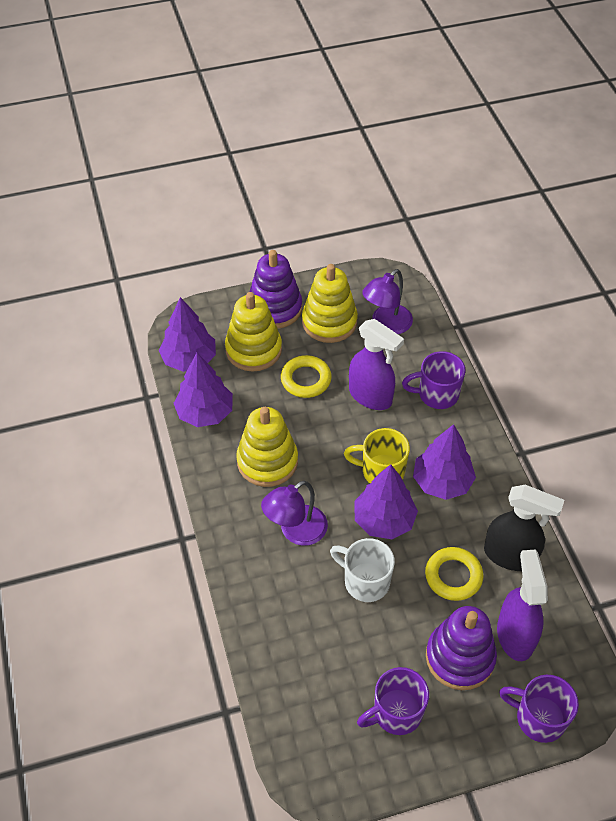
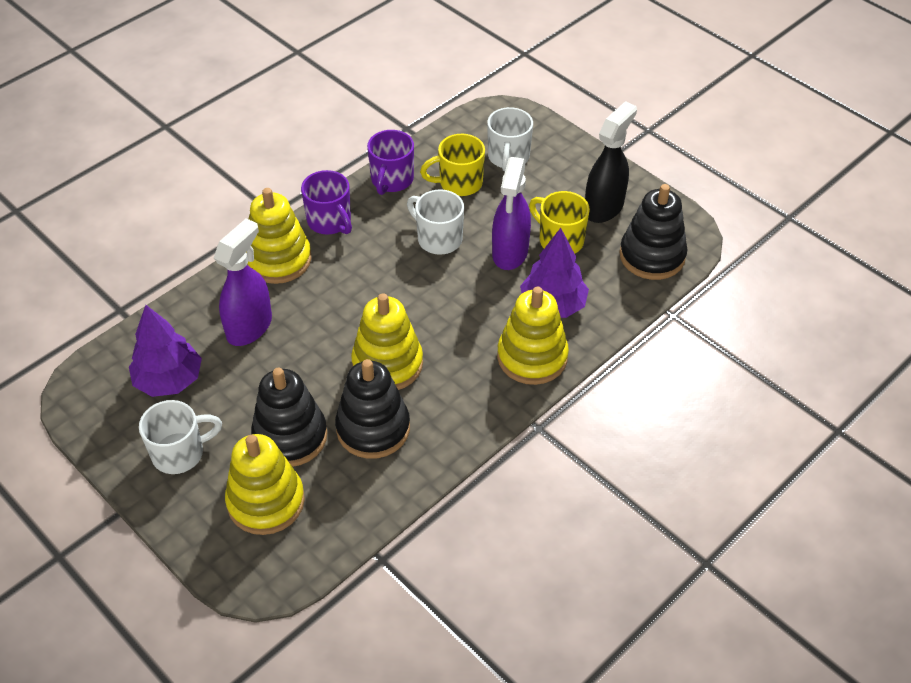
black stacking toy: none = 0 -> [251,368,327,467] [335,359,410,459] [620,184,687,280] = 3
purple lamp: [261,480,328,546] [362,269,413,334] = 2 -> none = 0
purple mug: [357,667,429,735] [402,351,466,409] [499,675,579,743] = 3 -> [301,170,352,235] [367,130,414,195] = 2
purple stacking toy: [250,250,302,329] [426,606,497,690] = 2 -> none = 0
purple tree: [159,297,216,372] [174,353,233,427] [354,464,418,539] [413,424,476,500] = 4 -> [129,305,202,397] [520,228,589,318] = 2
white mug: [330,538,395,602] = 1 -> [139,400,222,474] [407,189,464,255] [487,107,533,172] = 3
yellow mug: [344,428,410,483] = 1 -> [420,134,485,196] [529,191,590,253] = 2
yellow ring: [281,355,332,398] [425,547,483,601] = 2 -> none = 0
yellow stacking toy: [225,292,282,372] [236,407,298,487] [302,264,358,343] = 3 -> [225,434,305,535] [246,188,312,284] [351,293,423,390] [497,286,569,385] = 4

